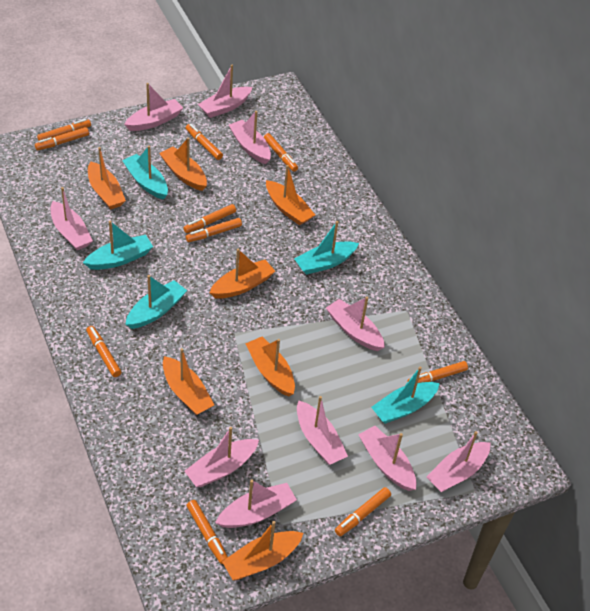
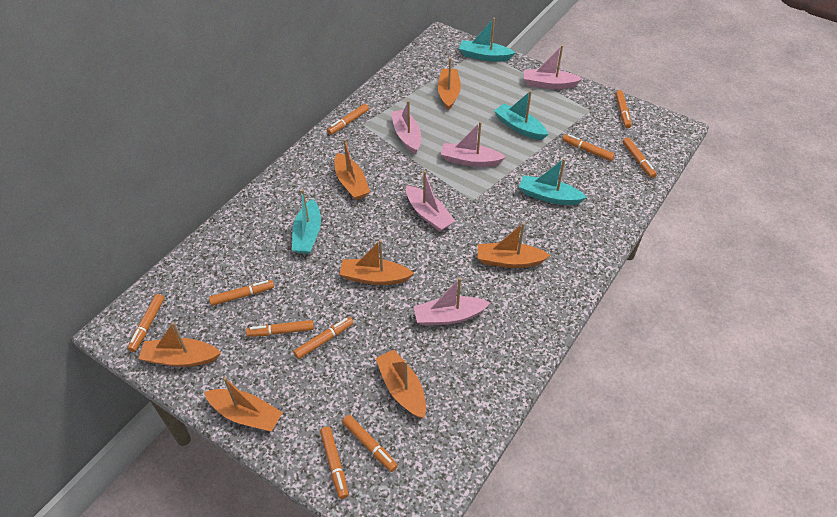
pink boat: [50,187,93,250] [124,83,183,131] [185,427,259,487] [198,65,253,118] [215,480,297,528] [229,111,271,164] [297,396,348,465] [326,297,385,351] [358,426,416,491] [427,431,491,492] = 10 -> [391,100,421,154] [406,171,455,232] [413,277,490,326] [441,122,506,167] [524,45,582,89] = 5
turquoise boat: [83,221,153,270] [122,146,168,200] [125,275,187,329] [294,221,359,275] [371,366,440,424] = 5 -> [292,189,321,254] [459,18,516,61] [494,90,548,140] [519,158,587,205] = 4

